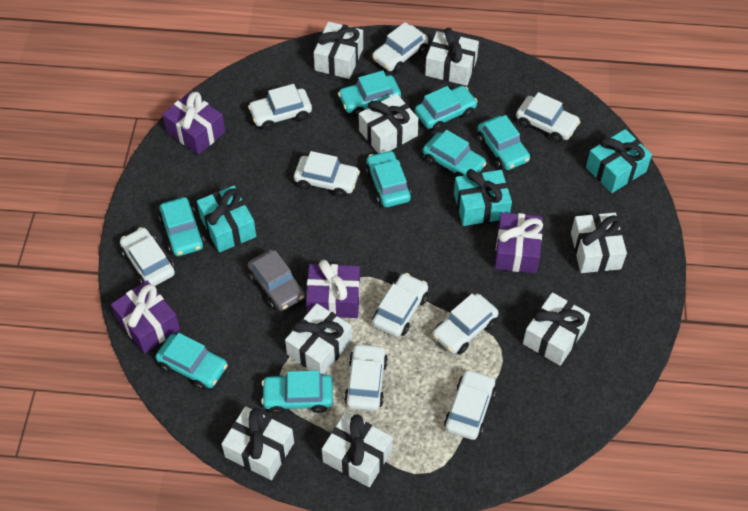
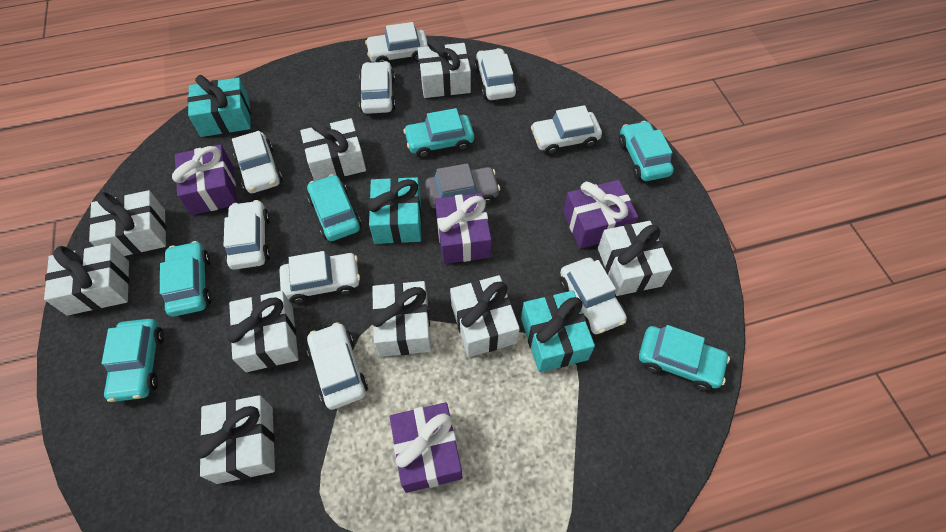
turquoise car: [156,333,228,390] [159,197,205,256] [261,371,333,414] [338,71,401,117] [366,150,412,207] [415,86,478,131] [423,130,487,177] [477,115,530,170] = 8 -> [102,319,164,402] [160,241,212,317] [307,174,361,241] [403,108,474,158] [619,121,674,181] [639,325,730,391] = 6
white gift: [222,406,294,480] [285,303,352,375] [314,22,363,79] [322,412,393,487] [359,94,419,154] [425,28,479,86] [523,292,590,366] [571,213,627,273] = 8 -> [44,243,129,316] [89,190,166,256] [195,395,275,484] [227,291,298,372] [300,118,366,181] [371,281,431,357] [418,38,471,98] [450,275,520,357] [598,221,672,296] = 9

